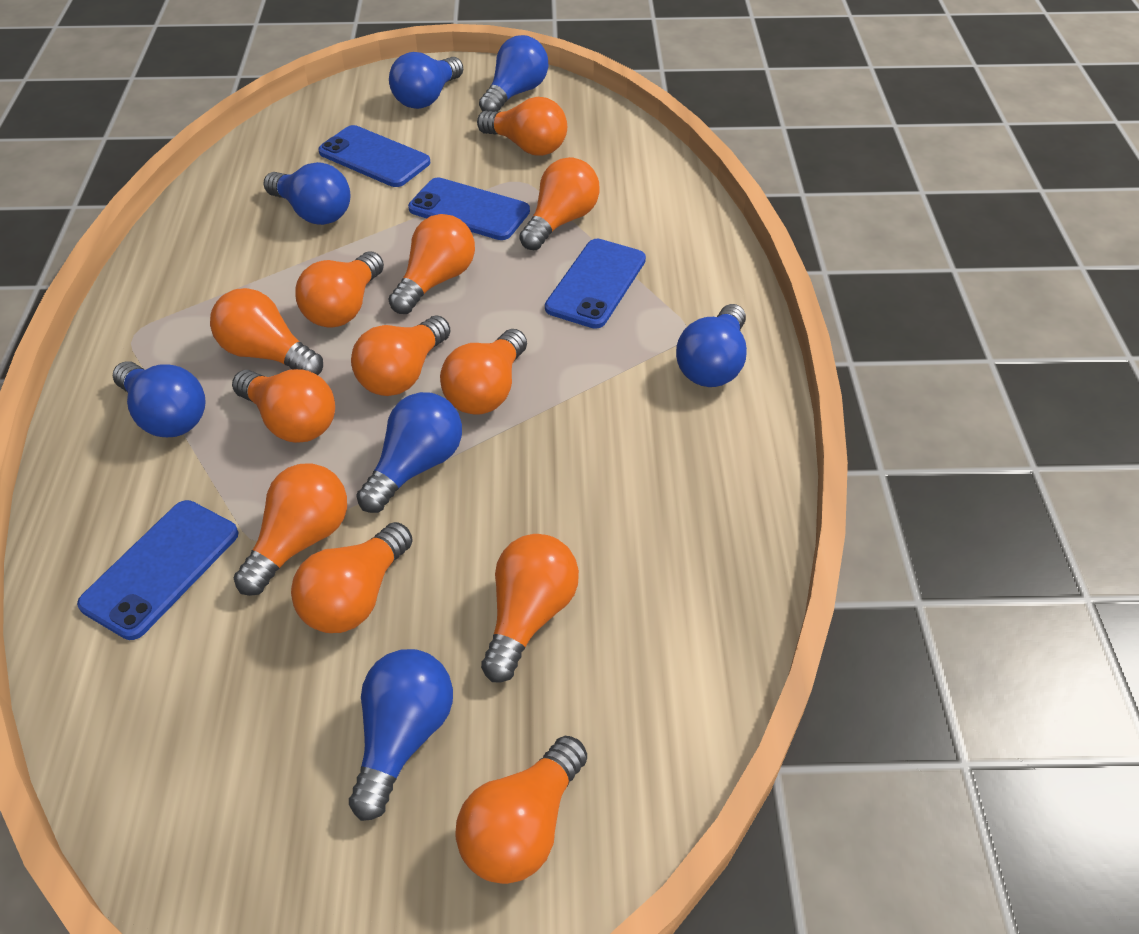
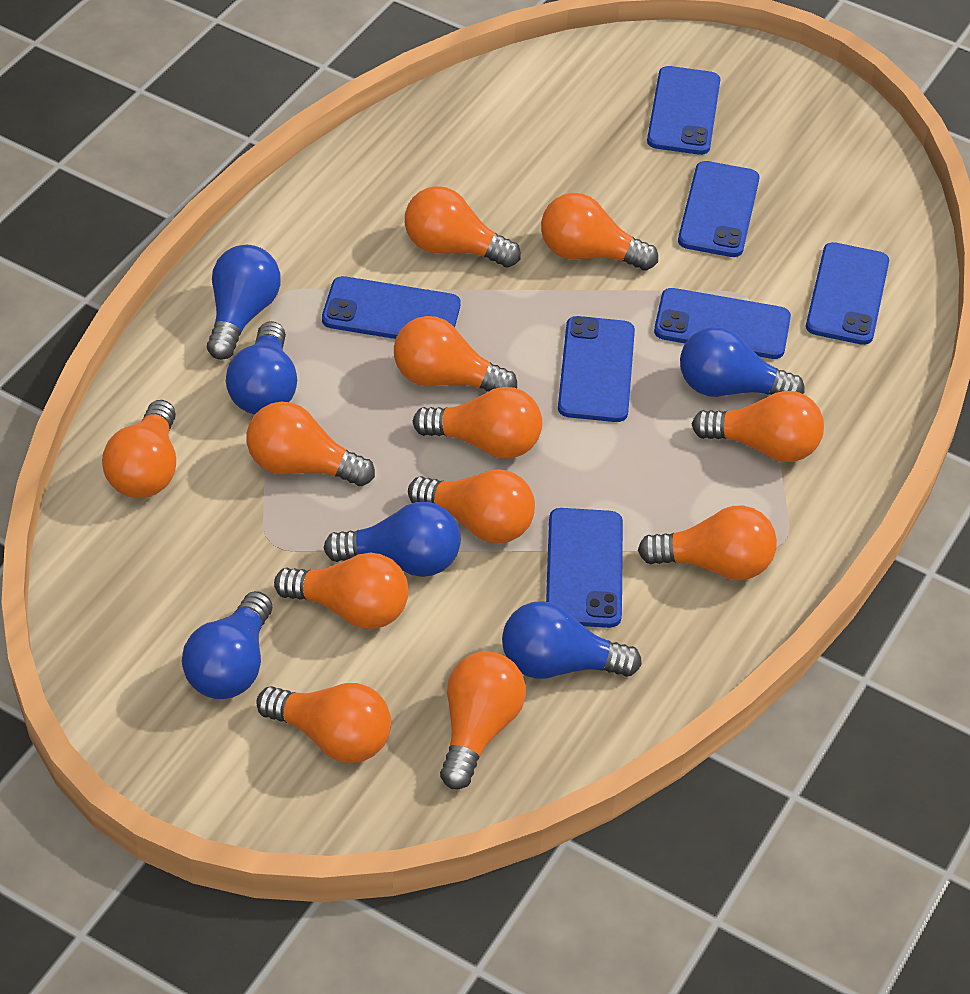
blue light bulb: [113,361,206,437] [263,162,350,225] [349,649,453,821] [356,392,462,513] [389,52,463,109] [479,35,548,112] [676,304,747,387] = 7 -> [182,591,272,699] [207,245,280,360] [226,321,297,414] [324,502,461,577] [502,601,642,679] [680,327,804,397] = 6
blue phone: [77,500,239,640] [318,125,430,187] [408,177,530,240] [545,239,646,329] = 4 -> [322,276,460,339] [546,508,623,628] [558,316,635,422] [647,66,720,155] [654,288,791,359] [678,161,760,257] [806,242,889,345] = 7

